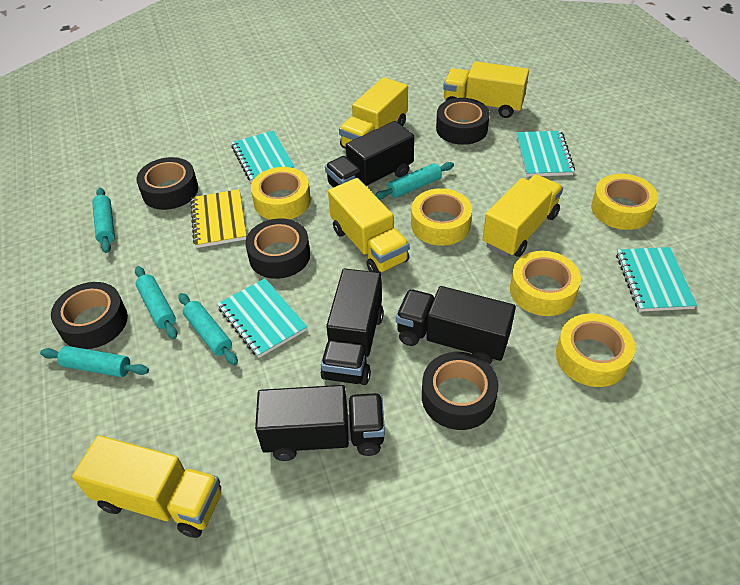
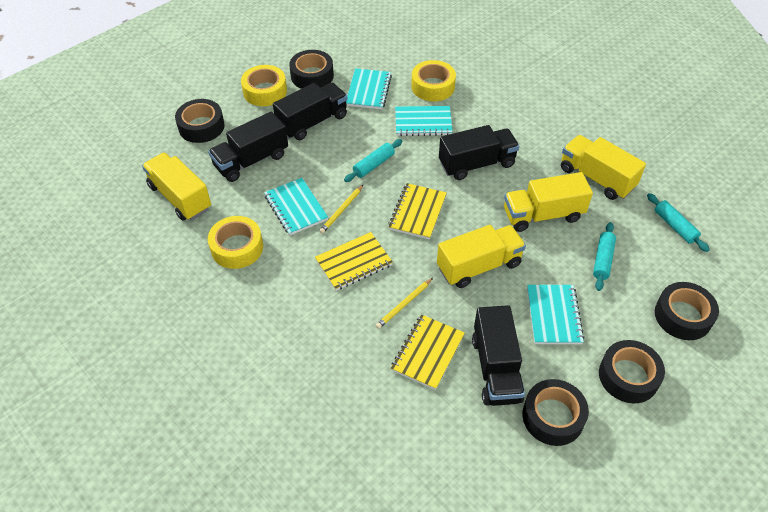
turquoise rolling pin: [40,346,149,377] [92,188,115,253] [135,266,177,339] [178,293,238,365] [375,162,454,200] = 5 -> [344,139,402,182] [593,222,616,291] [647,193,710,252] = 3
yellow notebook: [190,189,246,248] = 1 -> [315,232,393,291] [388,183,447,240] [391,314,465,390] = 3
yellow pencil: none = 0 -> [320,185,363,234] [376,278,433,329] = 2
yellow tape: [251,167,311,220] [411,188,472,246] [510,251,581,316] [556,313,635,387] [591,174,658,230] = 5 -> [208,216,263,269] [241,65,287,106] [411,60,456,101] = 3
yellow truck: [72,435,221,538] [328,178,410,273] [339,77,408,148] [443,61,529,118] [482,175,563,257] = 5 -> [142,153,211,221] [437,225,526,288] [504,172,593,232] [561,135,646,200] = 4

